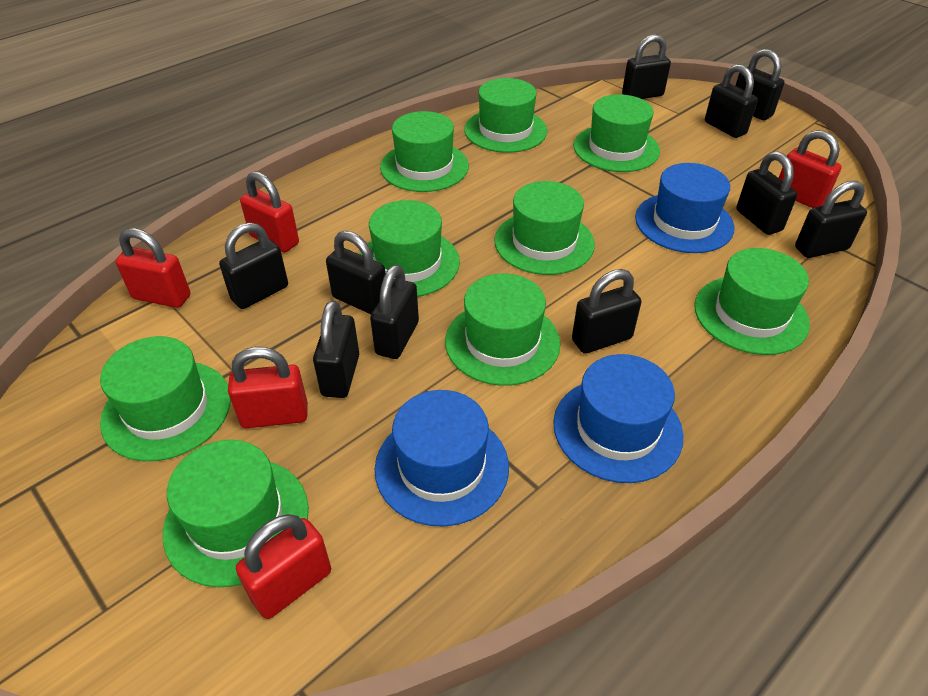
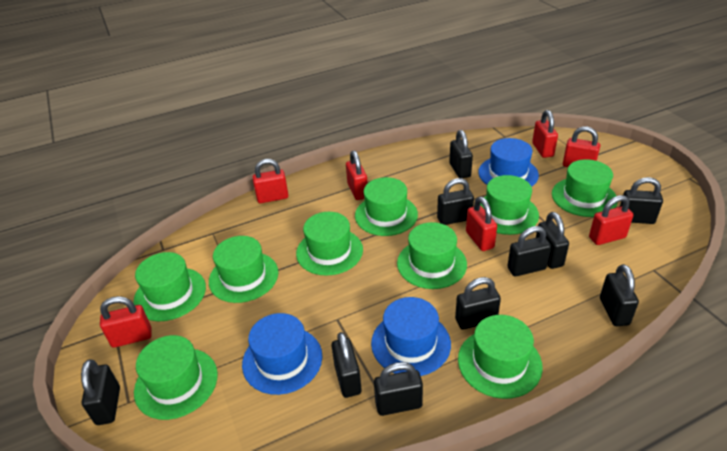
red padlock: [115,228,190,308] [228,347,308,428] [236,514,331,619] [240,171,299,252] [779,130,842,208] = 5 -> [100,296,152,348] [252,159,288,203] [346,151,368,200] [466,197,497,251] [532,110,558,158] [563,127,600,167] [589,195,633,245] = 7

